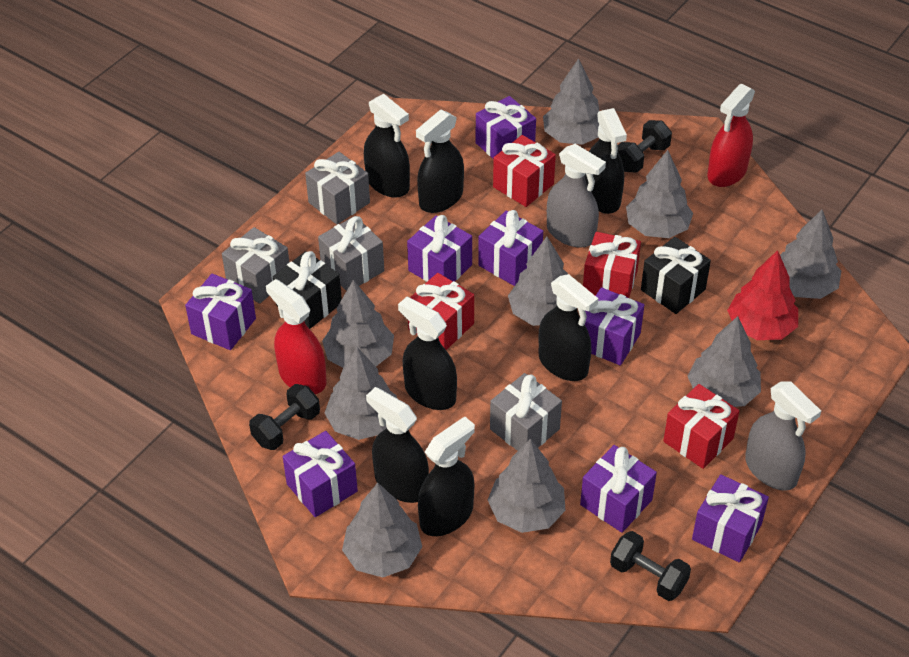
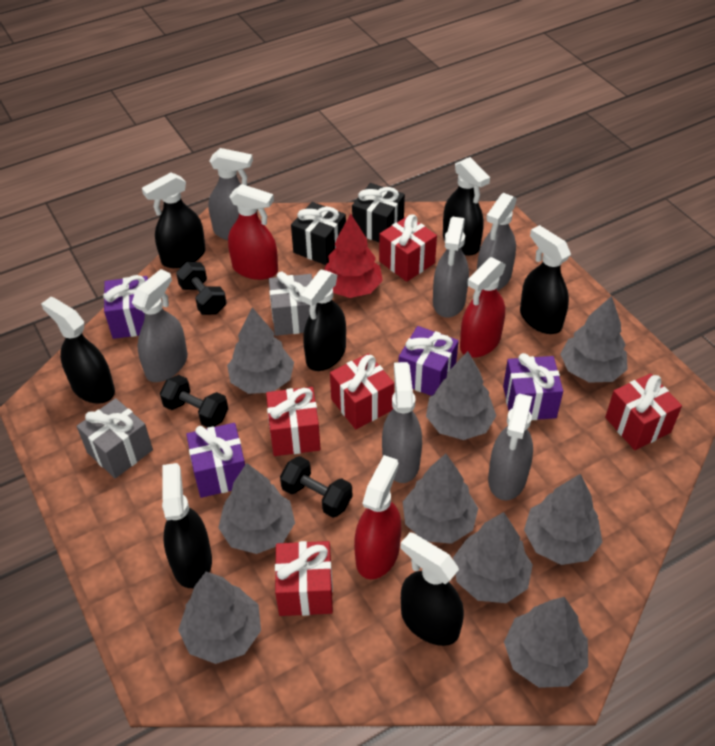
grey gift: [222,227,289,304] [305,152,370,224] [318,216,384,291] [490,373,562,451] = 4 -> [77,398,153,478] [269,271,312,336] = 2
grey spray bottle: [547,144,606,248] [745,381,821,491] = 2 -> [132,269,188,382] [208,148,258,240] [382,362,422,483] [433,217,469,318] [477,193,517,291] [488,394,533,500] = 6
purple gift: [185,274,256,350] [283,431,358,517] [407,215,472,282] [476,96,536,159] [478,210,543,286] [580,445,657,533] [585,287,644,365] [692,474,769,562] = 8 -> [104,275,148,339] [186,423,245,498] [399,326,459,396] [503,353,563,420] = 4
red gift: [408,273,474,350] [493,135,556,207] [583,232,641,298] [663,384,739,469] = 4 -> [266,387,321,456] [275,541,333,616] [330,353,394,429] [379,214,437,282] [605,373,682,450] = 5
red spray bottle: [266,279,327,394] [707,84,755,187] = 2 -> [228,184,278,280] [354,455,401,579] [460,257,506,358] = 3

